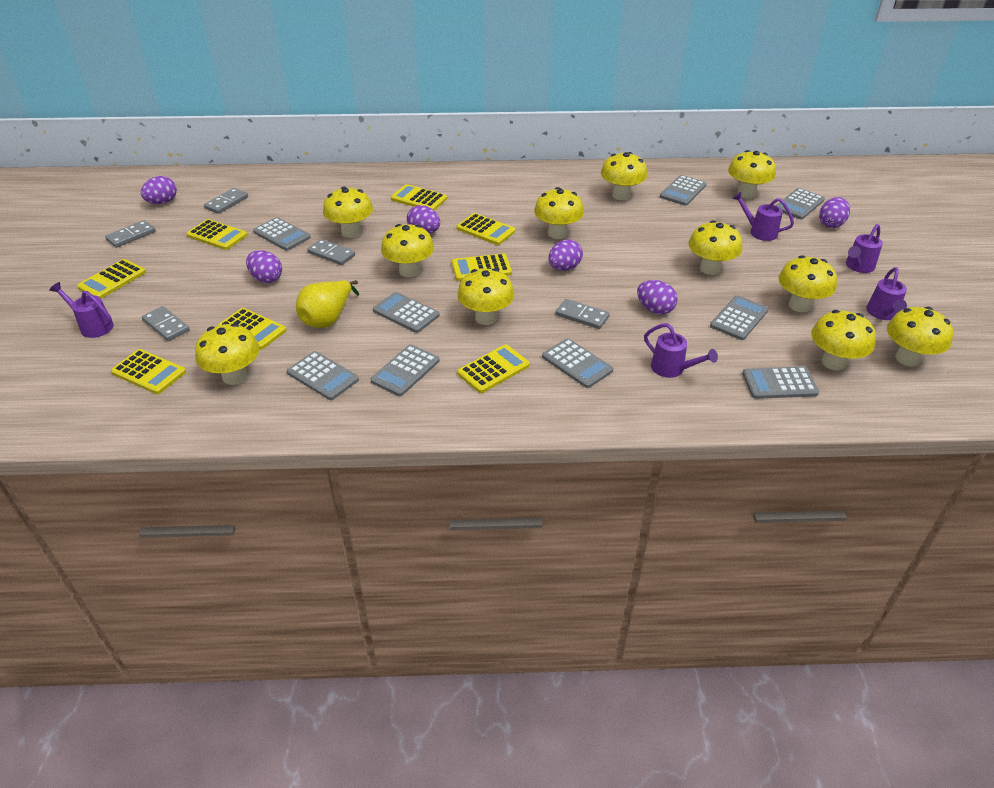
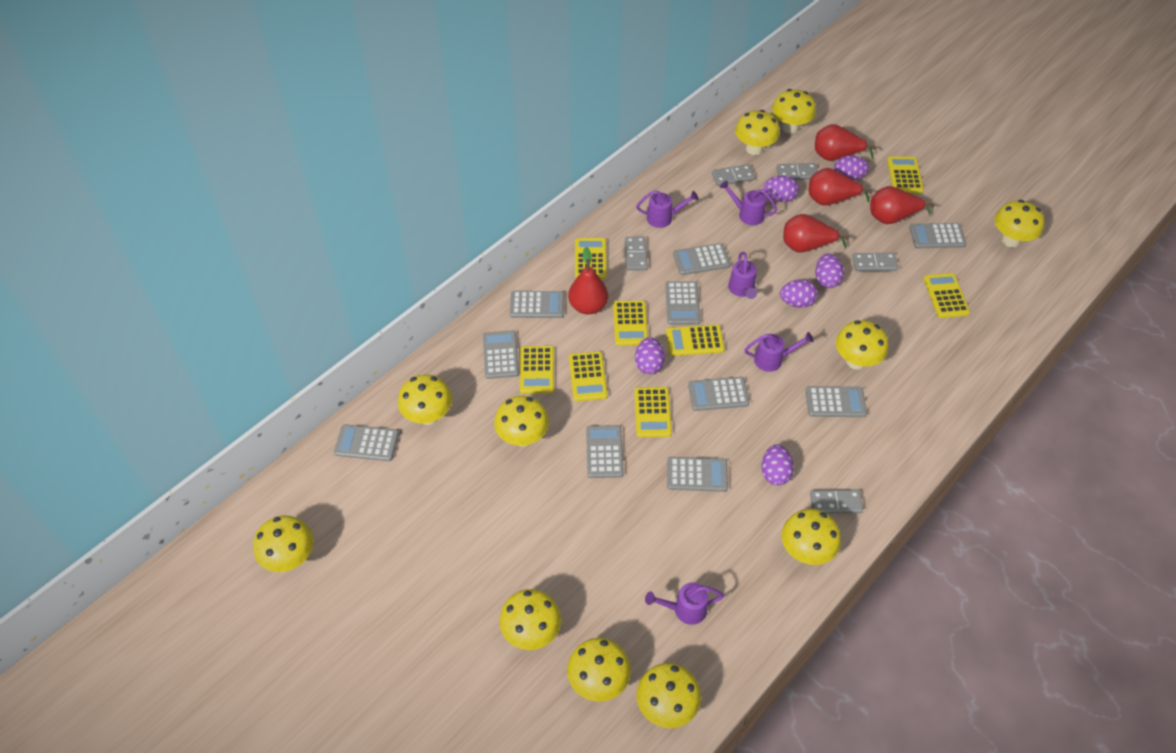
grey calculator: [253,217,311,251] [287,351,359,400] [370,345,440,396] [373,292,440,333] [542,338,613,388] [660,175,707,206] [710,295,768,340] [742,367,819,399] [776,188,825,220] = 9 -> [334,424,399,461] [483,330,519,379] [510,291,564,318] [586,425,624,478] [665,281,700,325] [667,457,728,492] [673,243,730,275] [688,377,749,411] [806,386,867,417] [909,223,966,248] = 10
red pear: none = 0 -> [568,247,608,314] [783,214,849,253] [809,168,872,206] [815,124,877,161] [870,186,934,224] = 5
yellow pear: [296,280,359,328] = 1 -> none = 0

